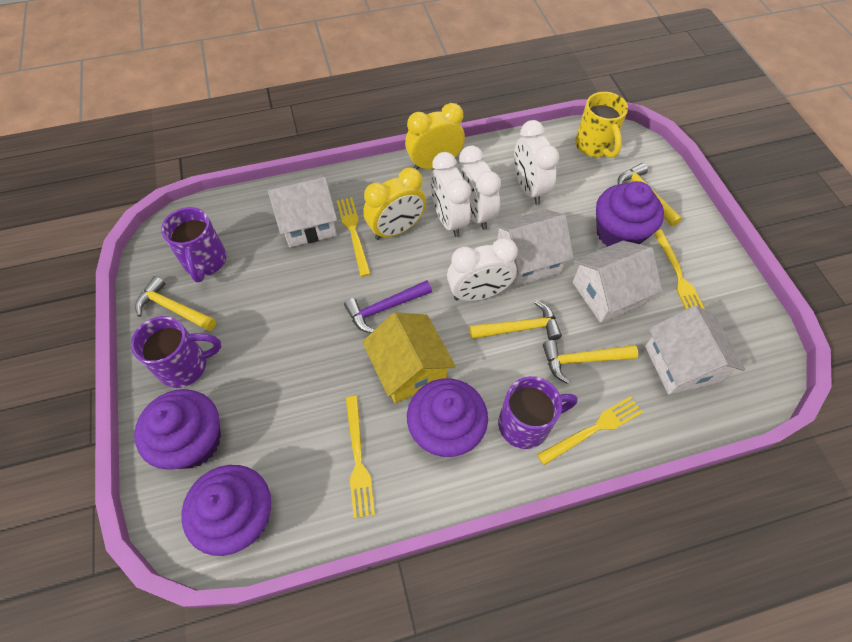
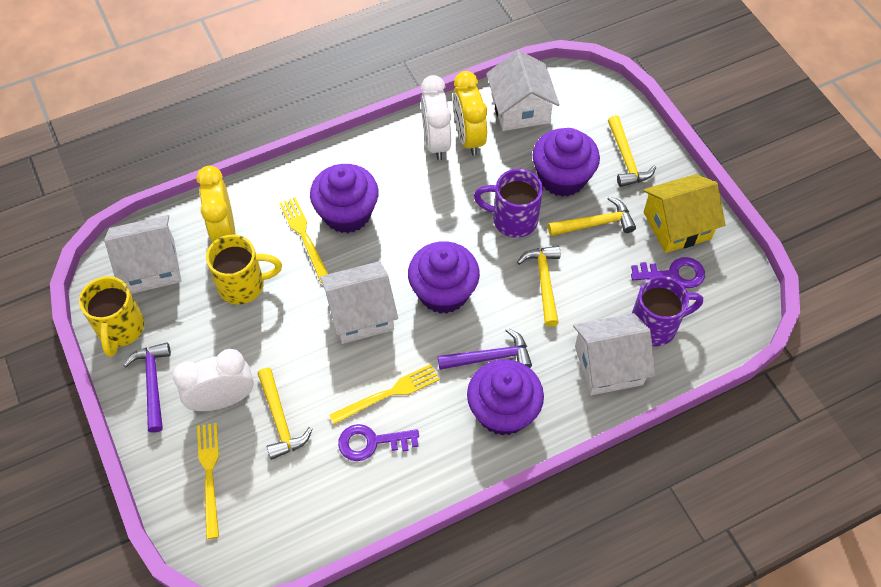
purple hammer: [344,280,432,333] = 1 -> [123,342,171,433] [438,328,532,370] = 2
purple key: none = 0 -> [338,424,419,461] [631,257,705,288] = 2
purple mug: [131,316,221,388] [161,207,227,283] [498,376,578,449] = 3 -> [474,169,543,238] [632,276,703,346] = 2
white clock: [431,152,471,237] [447,238,518,301] [457,145,501,230] [514,120,559,205] = 4 -> [173,349,254,411] [421,75,451,160] = 2
yellow fork: [337,197,371,277] [346,396,375,518] [537,396,643,465] [654,230,705,309] = 4 -> [197,423,219,539] [279,197,328,283] [329,364,440,425] = 3
yellow mug: [575,92,628,158] = 1 -> [79,276,144,357] [206,235,282,305] = 2

